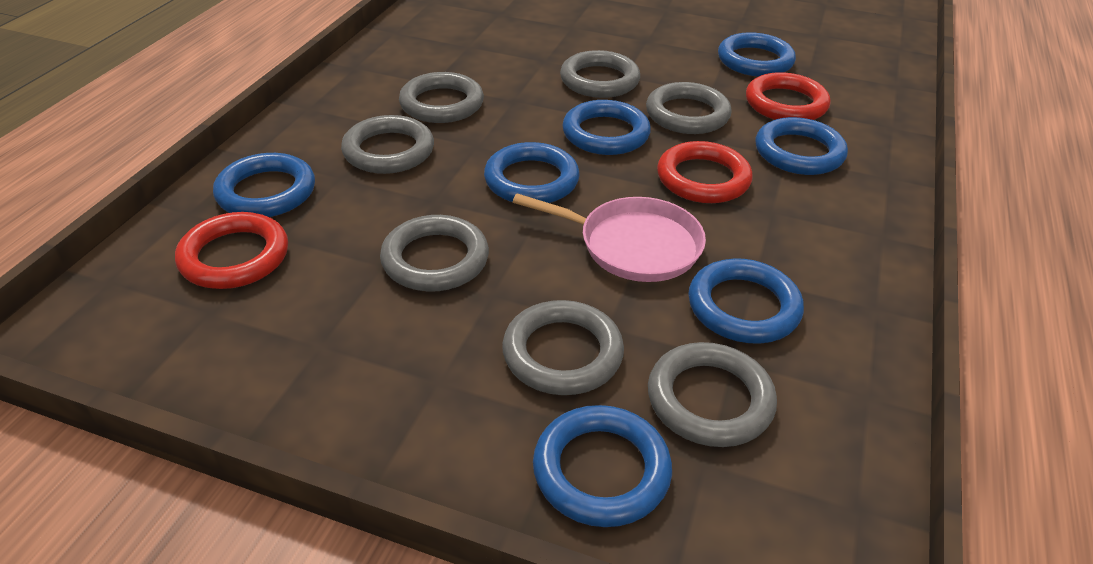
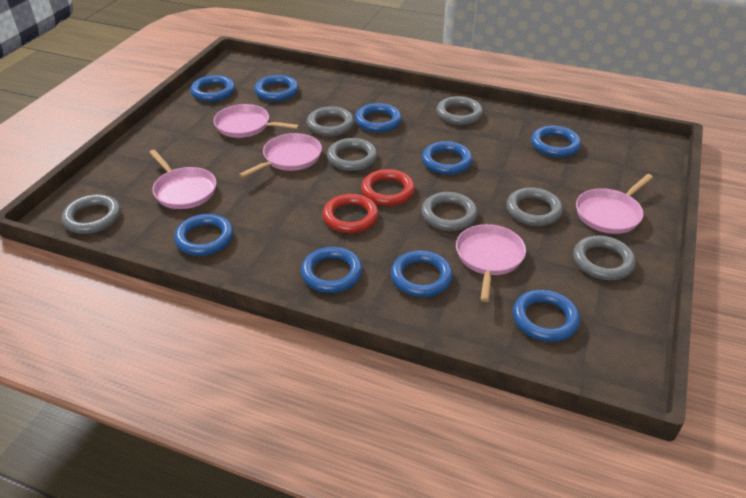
blue ring: [213,153,315,217] [484,142,580,203] [533,405,672,527] [562,100,651,155] [688,259,804,344] [718,32,796,77] [756,117,848,175] = 7 -> [174,214,233,256] [190,75,235,102] [254,75,299,101] [301,247,363,293] [355,103,402,133] [391,250,453,297] [422,141,473,175] [513,290,580,342] [531,126,581,157] = 9
pink pan: [513,193,706,282] = 1 -> [149,150,217,209] [214,104,299,138] [239,133,322,178] [456,224,526,302] [576,174,653,234] = 5
red ring: [175,212,288,289] [657,141,753,203] [746,72,830,120] = 3 -> [322,194,379,233] [361,169,415,206] = 2

